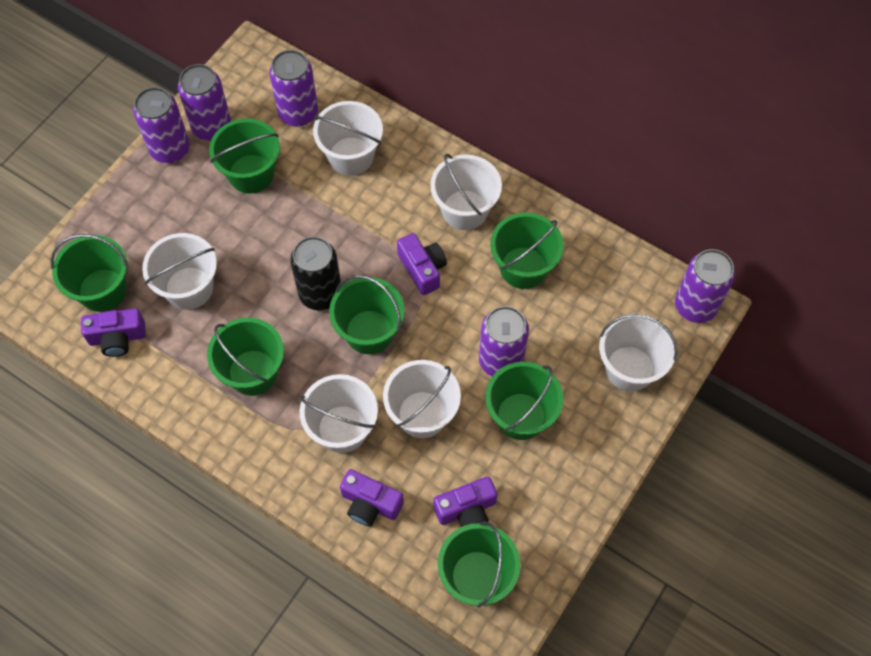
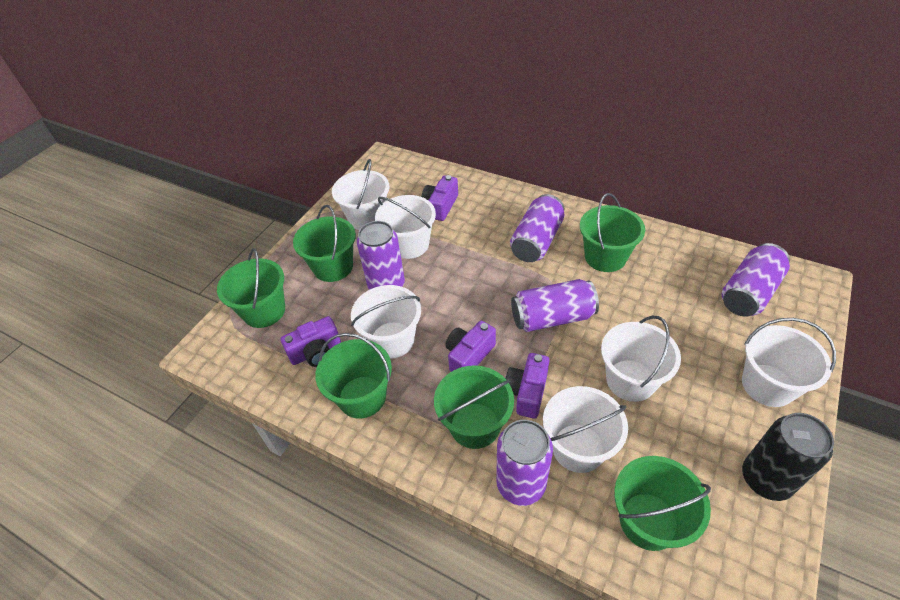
green bucket: [51,234,128,312] [207,318,284,395] [209,118,280,194] [329,275,405,354] [438,521,521,608] [485,362,563,440] [490,213,564,289] = 7 -> [217,248,285,328] [293,205,356,282] [315,333,392,418] [434,365,514,449] [580,193,645,272] [614,456,711,551] = 6

